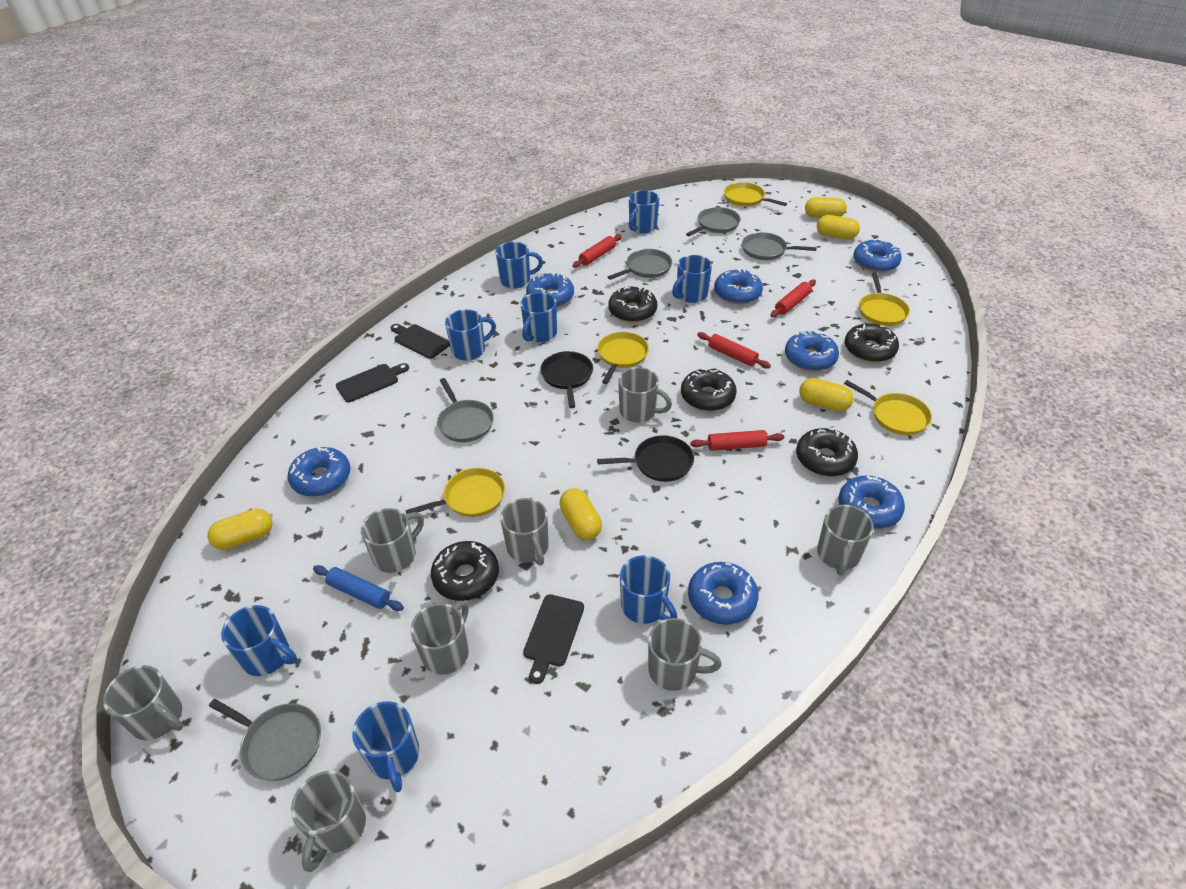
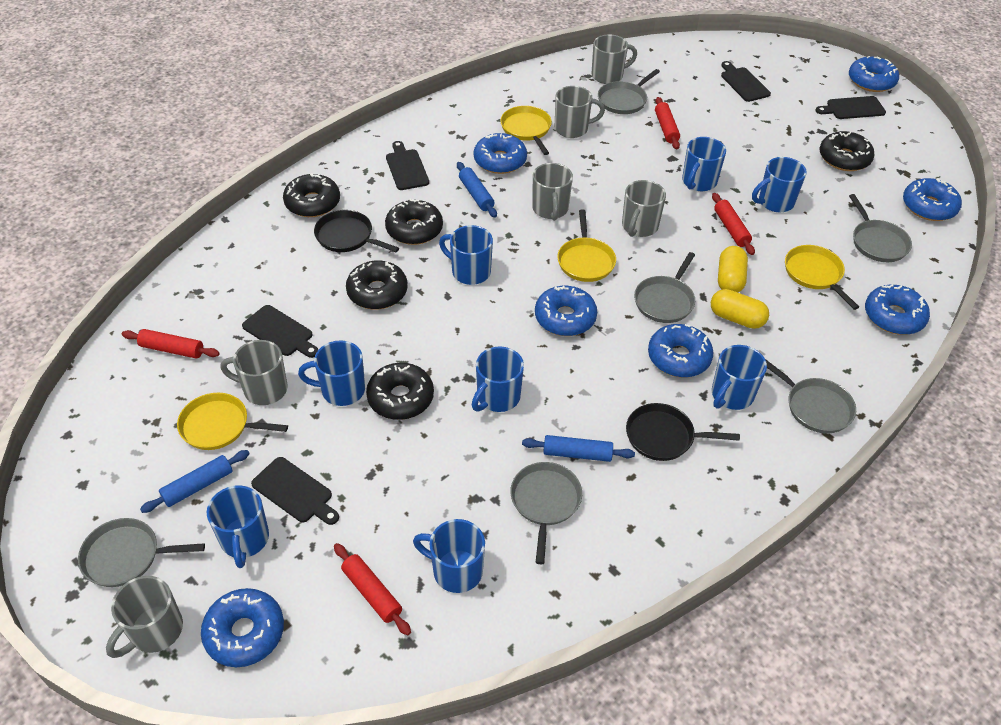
black cutting board: [336,363,409,402] [390,324,450,359] [523,594,584,684] = 3 -> [242,305,318,358] [251,457,339,525] [386,141,429,190] [721,61,771,102] [815,96,886,119] = 5
blue rolling pin: [313,565,404,611] = 1 -> [140,450,250,513] [457,162,497,218] [522,435,635,462] = 3
grey mug: [103,665,183,740] [291,771,366,872] [361,508,424,573] [411,601,469,675] [500,498,549,565] [618,367,672,423] [648,618,722,691] [817,505,874,576] = 8 -> [106,576,183,658] [221,340,288,405] [532,163,573,221] [555,86,605,138] [592,34,637,84] [622,180,666,237] = 6
grey pan: [209,699,321,781] [437,378,494,442] [608,249,672,280] [686,207,741,236] [742,232,817,260] = 5 -> [78,518,205,587] [510,462,582,564] [598,69,660,114] [634,252,695,323] [765,359,856,433] [849,194,912,262] = 6
yellow capsule: [207,508,273,550] [559,488,602,540] [799,378,854,411] [805,197,847,218] [817,215,860,239] = 5 -> [711,289,769,329] [718,246,748,292] = 2
yellow pan: [405,468,505,517] [597,332,649,384] [724,182,787,206] [844,380,932,435] [859,272,910,326] = 5 -> [177,393,288,450] [500,106,552,155] [557,209,616,282] [785,245,859,310] = 4

